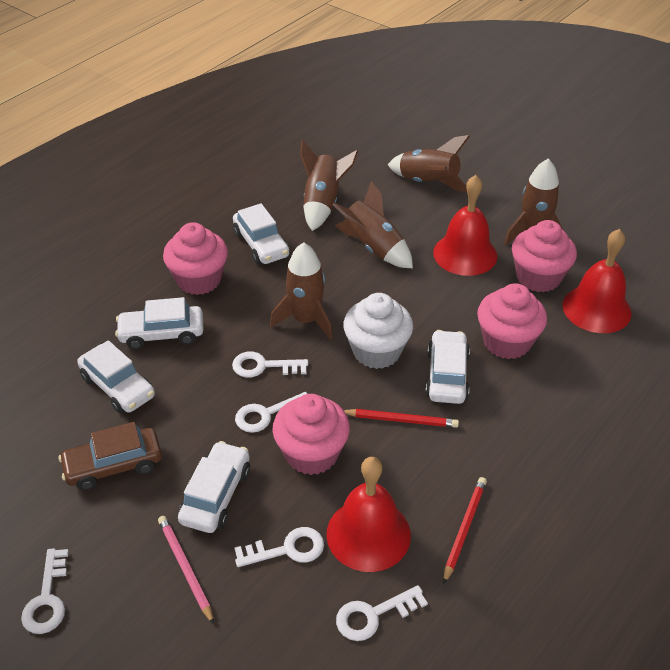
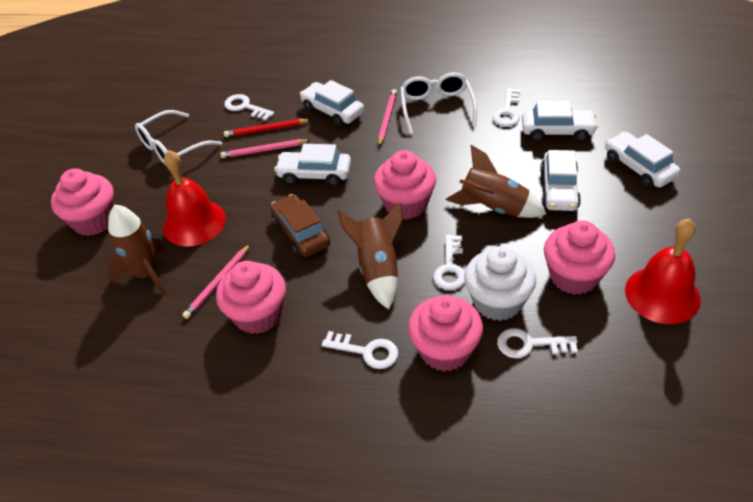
brown rocket: [270,242,332,340] [300,140,358,231] [332,181,413,268] [388,135,470,192] [504,159,564,245] = 5 -> [107,205,166,295] [337,202,403,309] [446,145,547,218] = 3
pink cupcake: [163,222,228,295] [272,394,350,475] [477,283,547,359] [512,220,577,292] = 4 -> [51,169,114,236] [216,261,286,334] [374,150,436,220] [408,295,483,372] [544,220,615,295] = 5
pink pencil: [158,516,214,624] = 1 -> [182,244,250,319] [220,139,311,158] [378,89,397,146] = 3
red bell: [326,457,411,572] [433,175,497,276] [562,229,632,333] = 3 -> [163,150,226,246] [625,219,701,324] = 2
red pencil: [344,409,459,428] [443,477,487,584] = 2 -> [224,119,310,137] = 1
white glasses: none = 0 -> [135,110,222,164] [400,72,477,134] = 2

